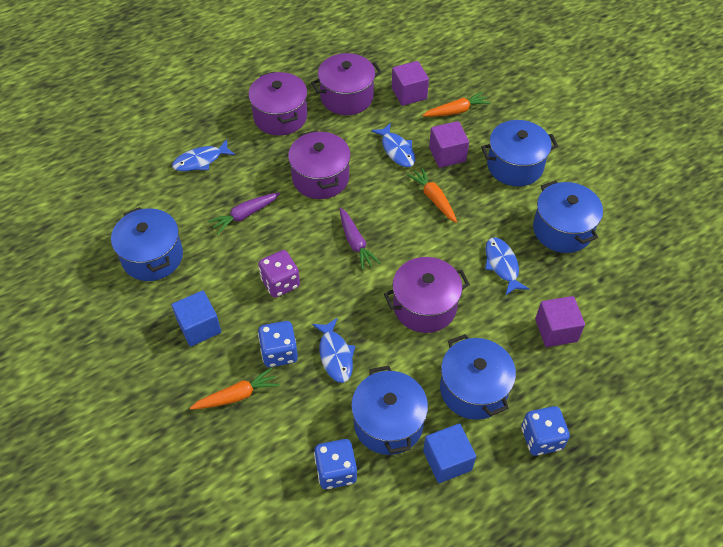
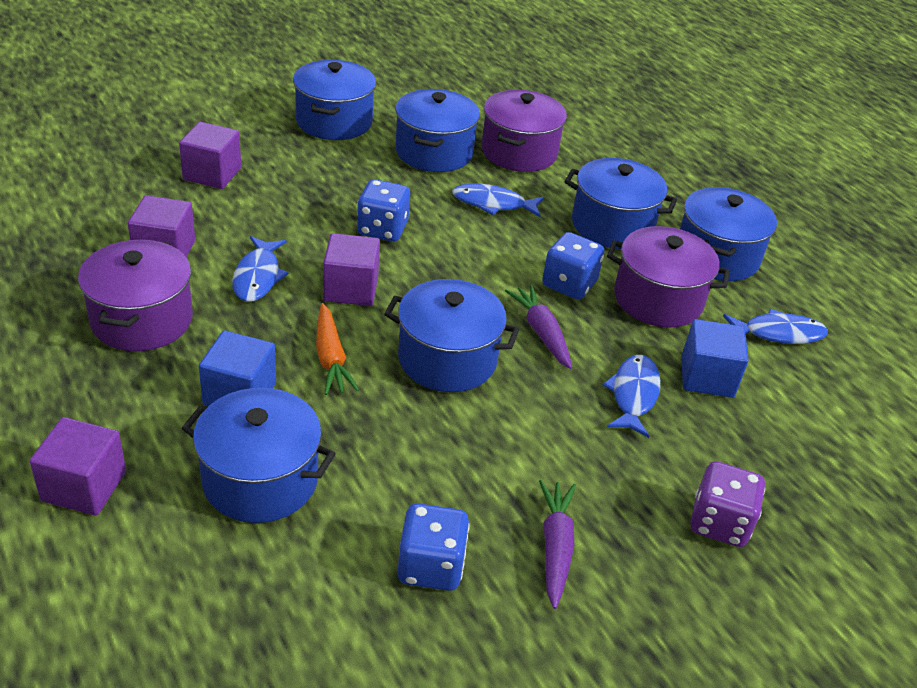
blue pot: [111,207,183,281] [351,366,428,455] [440,334,516,420] [481,120,558,186] [533,180,603,253] = 5 -> [182,388,336,523] [293,60,376,140] [384,279,519,392] [395,89,480,172] [564,158,677,249] [680,187,777,281] = 6
orange carrot: [190,367,279,410] [407,167,457,223] [422,92,491,117] = 3 -> [316,303,359,395] = 1
purple cube: [392,61,429,106] [429,121,469,168] [535,296,585,347] = 3 -> [29,417,126,515] [128,195,195,257] [179,122,241,189] [323,233,380,306] = 4
purple pot: [248,72,307,136] [288,130,351,199] [311,53,382,115] [384,257,470,333] = 4 -> [78,239,193,351] [482,90,567,172] [607,226,730,327] = 3

